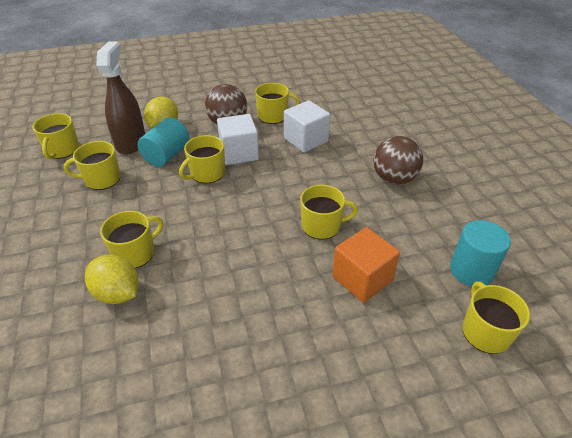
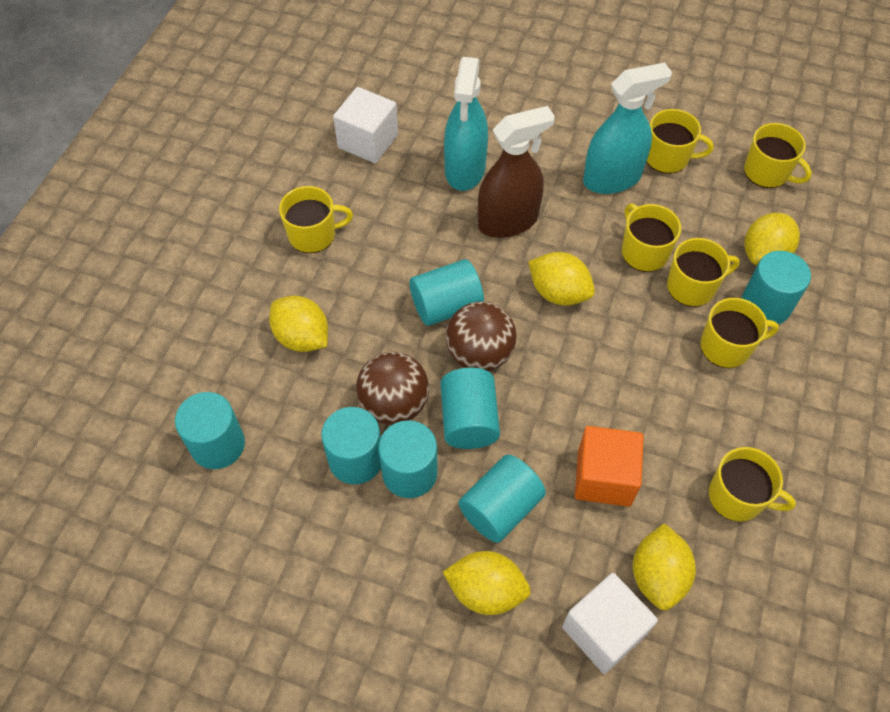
turquoise cylinder: [137,117,190,167] [450,220,511,287] = 2 -> [175,392,245,469] [321,407,381,484] [378,420,438,498] [410,259,484,326] [441,367,500,449] [459,455,546,543] [742,251,811,324] = 7
turquoise spray bottle: none = 0 -> [444,57,488,191] [583,63,672,194] = 2
yellow lemon: [85,255,138,304] [144,97,178,129] = 2 -> [269,296,328,352] [443,551,531,615] [528,252,595,306] [633,523,696,610] [744,213,800,265] = 5

